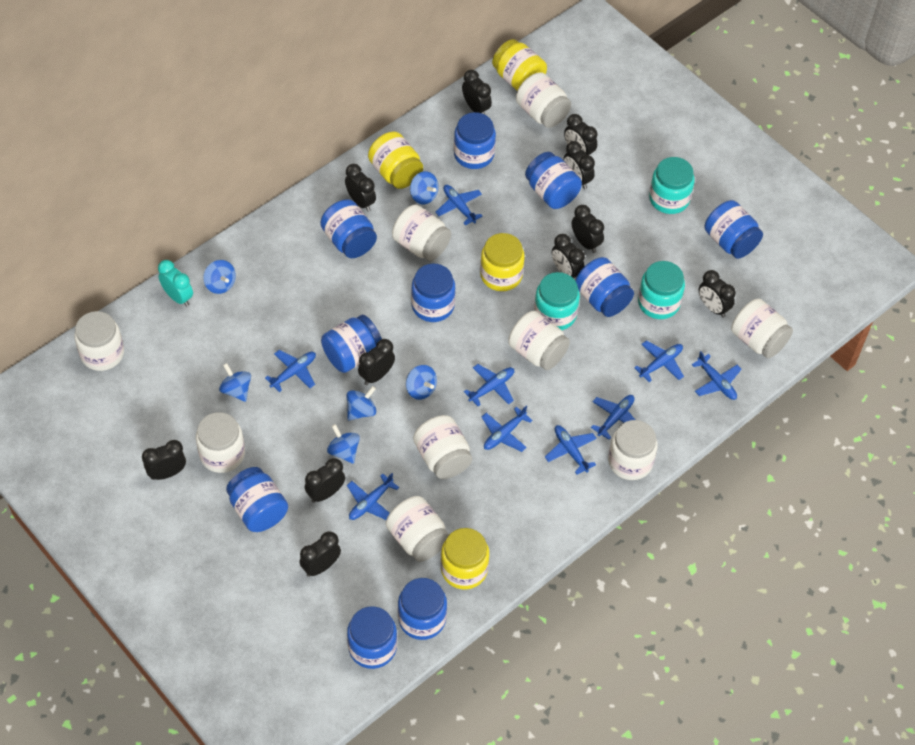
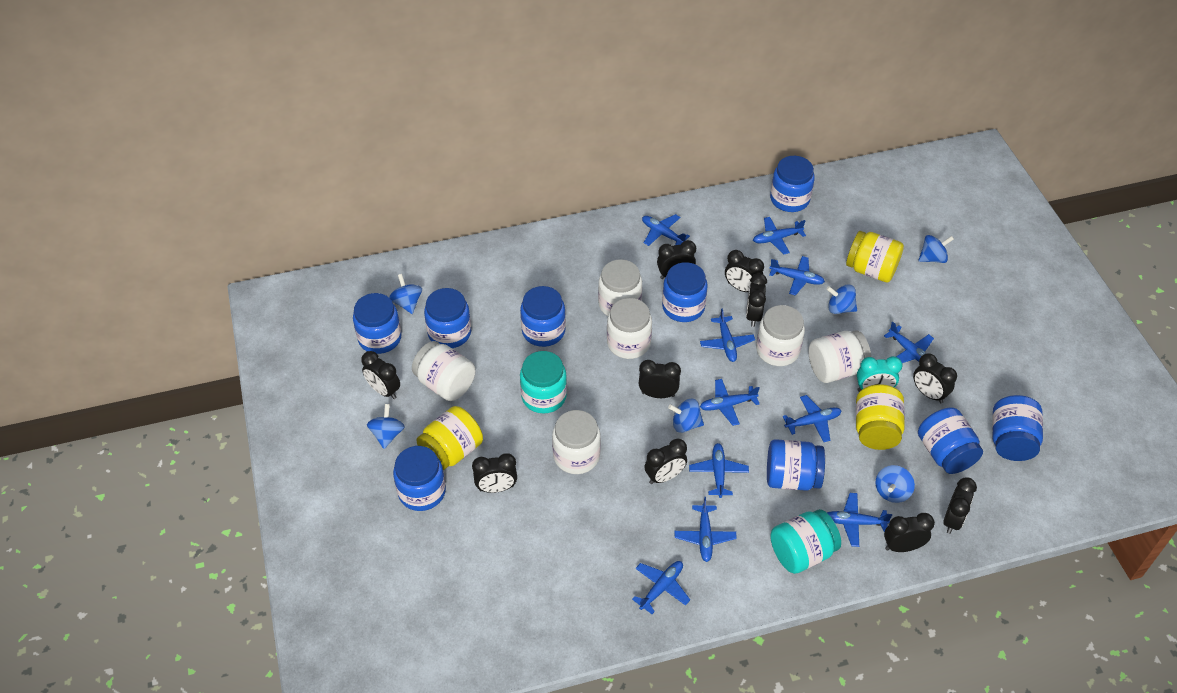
black clock: [142,440,186,480] [300,531,341,577] [305,458,345,503] [345,164,376,212] [358,339,395,385] [462,70,492,114] [552,234,585,280] [564,114,597,155] [564,141,595,189] [572,205,604,253] [699,270,736,318] = 11 -> [361,351,400,399] [472,453,517,493] [639,360,681,398] [644,438,687,484] [657,240,696,279] [725,250,764,292] [746,273,767,327] [884,513,935,552] [913,353,957,403] [943,477,977,534] = 10
blue jar: [226,467,288,532] [320,199,377,258] [321,315,382,373] [347,606,397,669] [398,578,447,640] [411,263,455,322] [454,112,496,169] [525,152,582,209] [575,257,634,317] [705,200,763,259] = 10 -> [353,293,402,354] [393,446,446,511] [424,288,471,348] [520,286,566,347] [662,262,708,322] [767,439,825,491] [770,156,815,212] [918,408,983,474] [992,395,1043,461] = 9
blue plane: [265,350,316,392] [347,473,399,520] [435,185,483,225] [464,364,514,406] [482,406,533,452] [545,425,597,475] [591,395,635,440] [634,340,684,382] [692,351,741,400] = 9 -> [632,561,690,614] [642,214,690,246] [675,497,737,562] [689,443,749,498] [700,308,755,362] [700,379,760,426] [753,217,806,254] [769,256,825,296] [782,395,842,442] [827,493,892,547] [884,321,934,363] = 11
turquoise jar: [534,272,580,330] [638,261,685,319] [649,157,695,214] = 3 -> [520,351,567,414] [770,509,841,574] = 2
white jar: [74,311,124,371] [196,412,245,473] [386,496,449,562] [392,205,451,261] [413,415,472,479] [508,311,570,370] [516,72,571,128] [608,420,658,480] [731,299,793,358] = 9 -> [412,341,476,401] [552,410,601,474] [598,259,642,316] [607,298,652,359] [756,305,805,366] [808,330,871,383] = 6
yellow jar: [368,132,423,189] [441,528,489,589] [480,233,525,291] [492,39,547,91] = 4 -> [416,406,483,470] [846,231,904,282] [856,384,905,450] = 3

